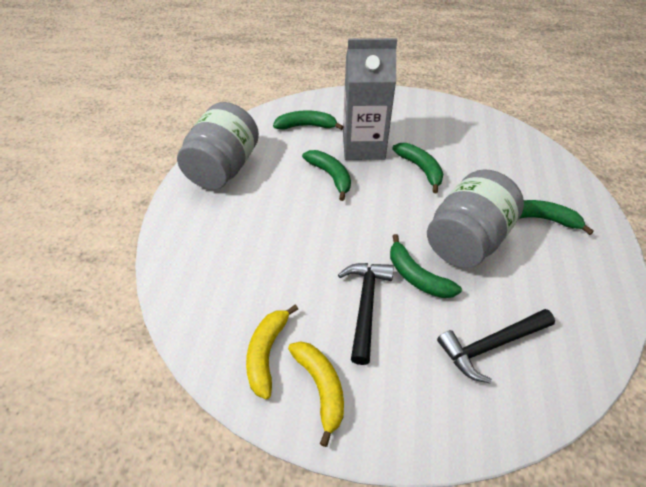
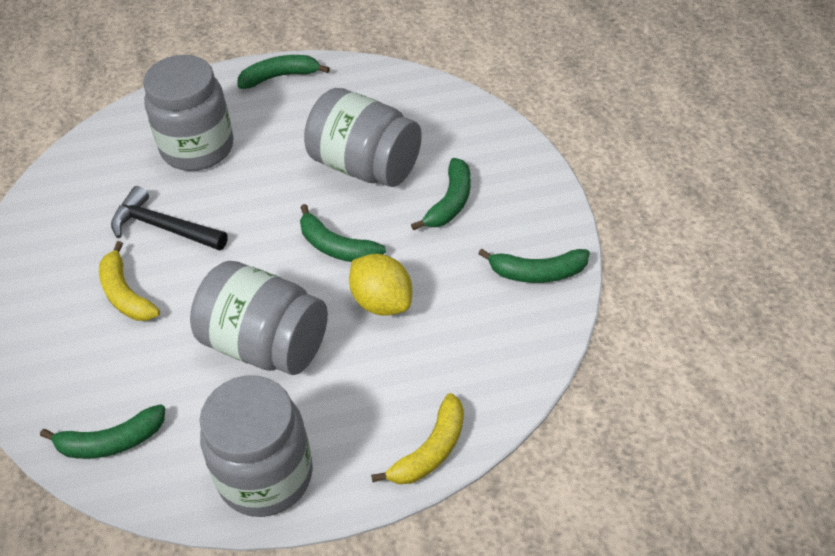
black hammer: [338,263,394,365] [437,309,555,383] = 2 -> [111,186,228,251] = 1
grey carton: [343,38,397,160] = 1 -> none = 0
grey jar: [177,102,259,190] [427,169,524,268] = 2 -> [143,55,234,171] [190,261,328,375] [200,376,313,517] [304,88,422,187] = 4
yellow lemon: none = 0 -> [349,254,412,316] = 1

